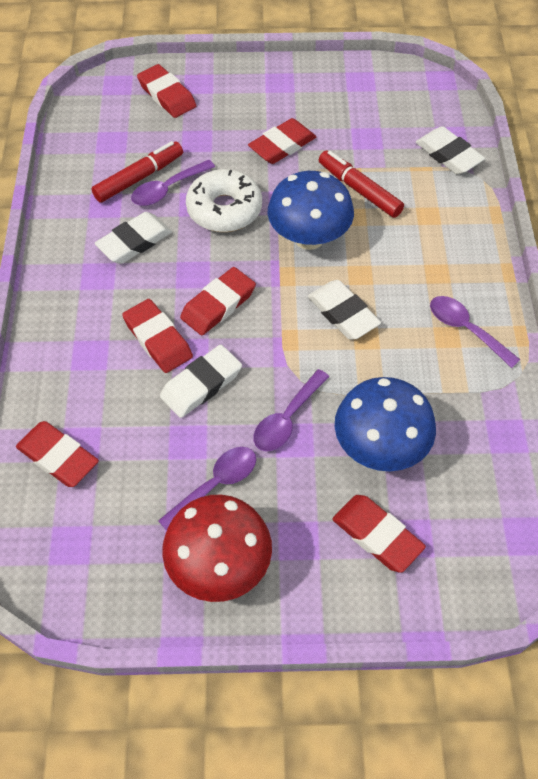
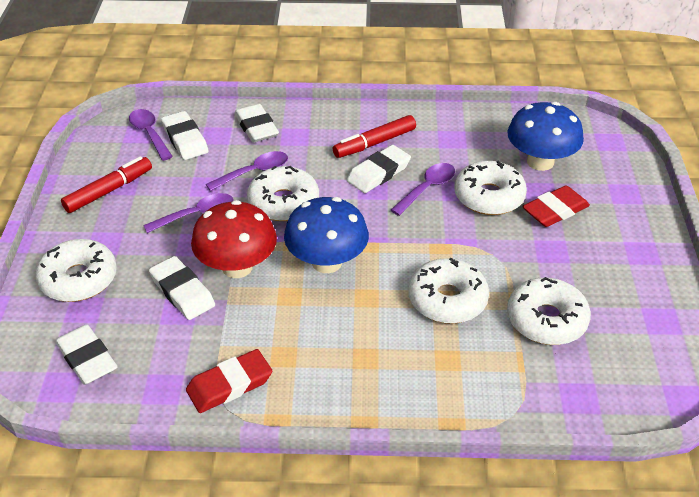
red eraser: [16,421,99,487] [122,299,193,373] [137,64,196,118] [180,267,256,335] [248,118,316,164] [332,495,426,573] = 6 -> [186,349,272,413] [522,185,590,227] = 2
white donut: [186,169,262,232] = 1 -> [35,239,117,302] [247,166,319,221] [408,258,489,324] [454,161,527,215] [507,277,591,345] = 5
white eraser: [95,212,172,264] [160,345,242,418] [308,280,381,340] [416,126,485,175] = 4 -> [55,324,118,385] [149,256,215,320] [161,111,209,160] [234,104,279,143] [347,145,411,193] = 5

